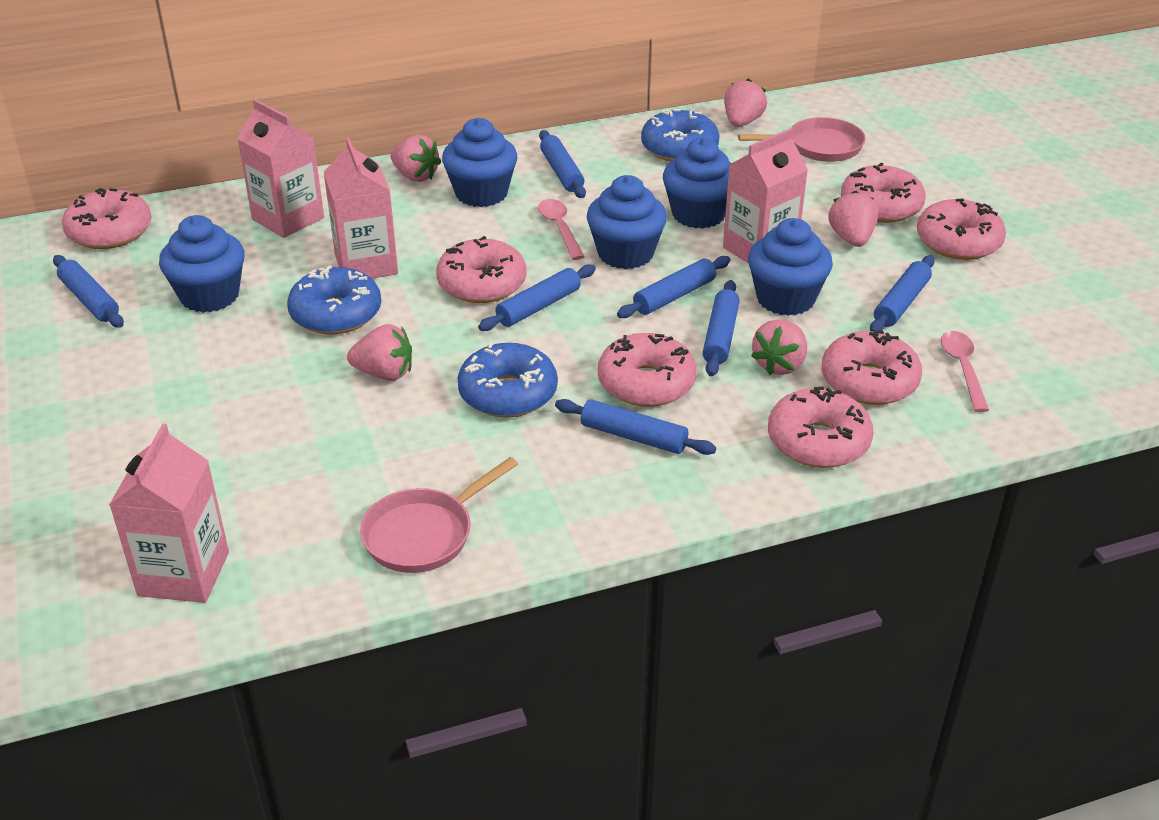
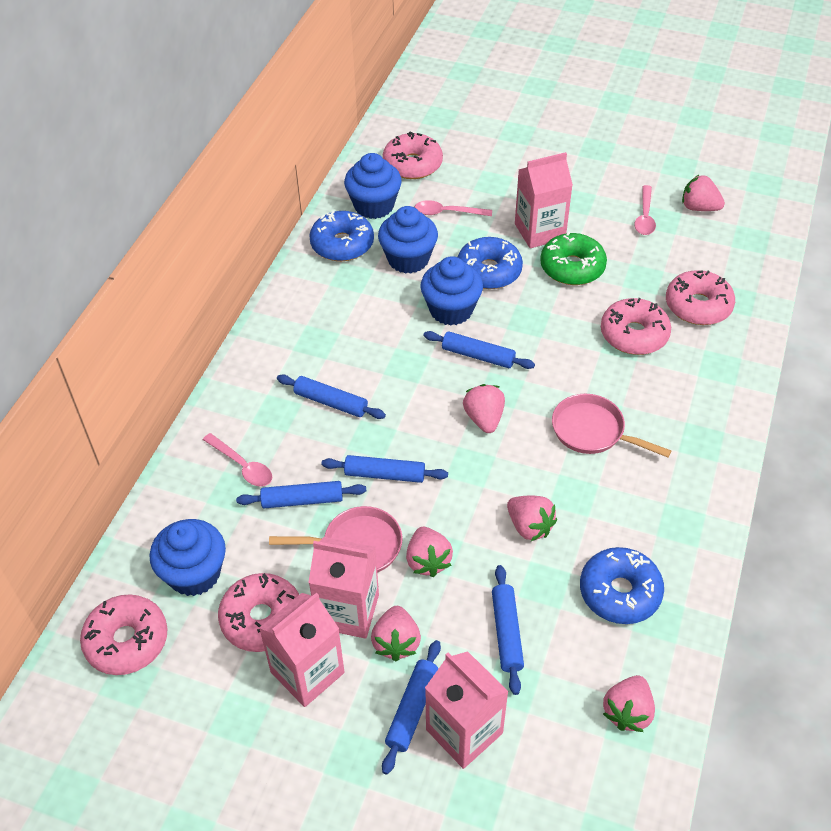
blue cupcake: [159,215,245,313] [442,118,517,207] [587,175,667,269] [663,138,731,229] [748,218,833,316] = 5 -> [150,519,226,596] [344,153,402,219] [378,206,438,274] [420,256,483,326] = 4
blue rolling pin: [53,255,124,328] [478,264,596,331] [539,130,586,198] [555,399,716,455] [617,256,731,318] [702,280,740,376] [870,255,935,331] = 7 -> [236,481,366,508] [277,374,386,419] [321,455,448,483] [382,640,441,774] [423,331,535,369] [492,565,524,695] = 6
green donut: none = 0 -> [540,231,607,285] = 1
pink donut: [62,188,152,249] [436,236,527,303] [598,333,697,407] [768,386,874,468] [822,330,922,405] [841,163,926,223] [917,198,1006,260] = 7 -> [80,594,168,675] [218,573,299,652] [383,131,443,179] [601,298,671,355] [666,270,735,325] = 5
pink spoon: [538,199,585,260] [941,331,989,412] = 2 -> [203,433,272,487] [415,200,492,216] [634,185,656,235] = 3
pink strawberry: [347,324,412,381] [391,135,441,182] [724,78,767,127] [751,320,807,375] [829,191,878,247] = 5 -> [371,606,421,661] [406,527,453,577] [463,384,505,433] [507,496,557,541] [603,675,655,732] [682,175,725,211] = 6

